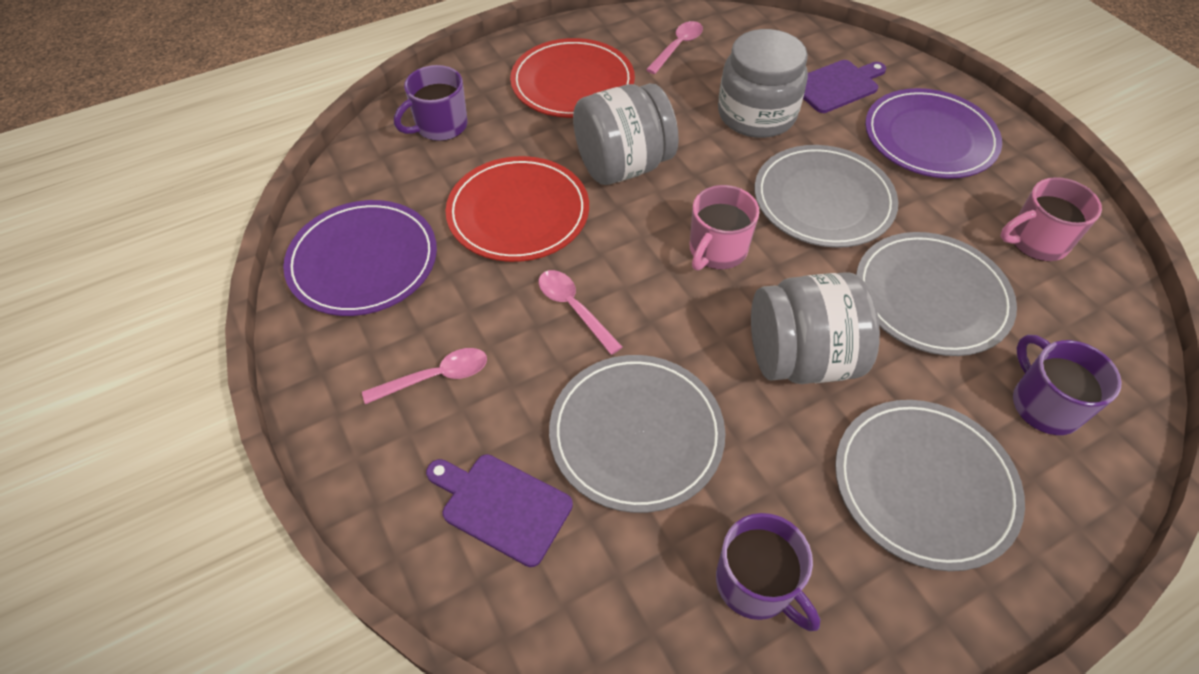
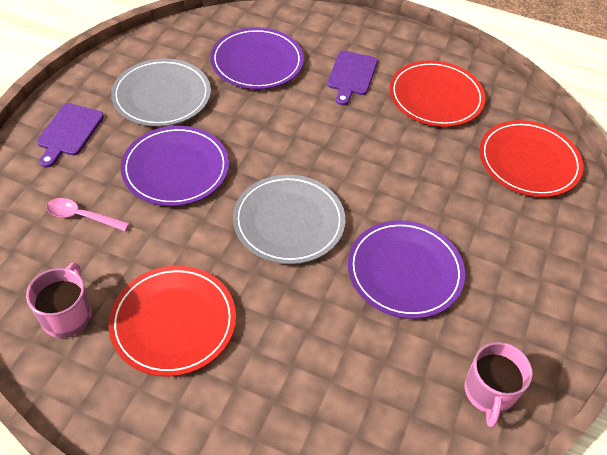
grey jar: [573,83,679,185] [718,29,808,138] [751,272,880,384] = 3 -> none = 0
grey plate: [549,355,725,513] [755,145,898,248] [835,400,1025,571] [856,232,1017,356] = 4 -> [111,59,211,127] [233,175,345,264] = 2
pink spoon: [362,348,487,404] [539,270,622,355] [646,21,703,74] = 3 -> [46,198,129,231] = 1
purple mug: [394,65,468,141] [716,513,820,631] [1013,335,1122,435] = 3 -> none = 0
purple plate: [283,200,437,316] [865,88,1002,178] = 2 -> [121,126,229,206] [210,27,304,89] [348,220,465,319] = 3
red plate: [445,156,589,262] [510,38,635,118] = 2 -> [109,266,236,377] [389,60,485,127] [479,120,583,197] = 3

